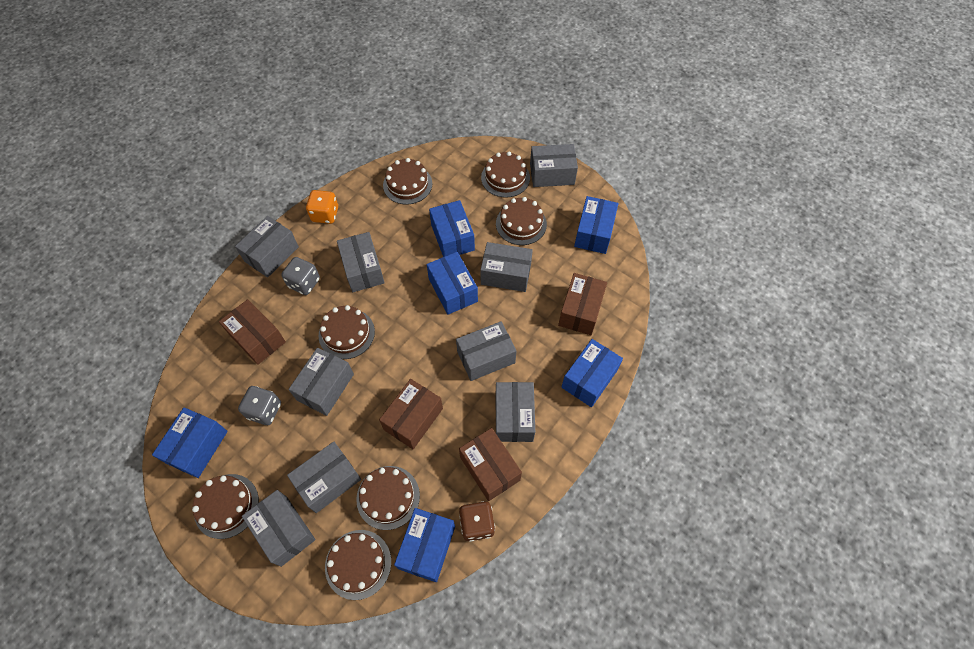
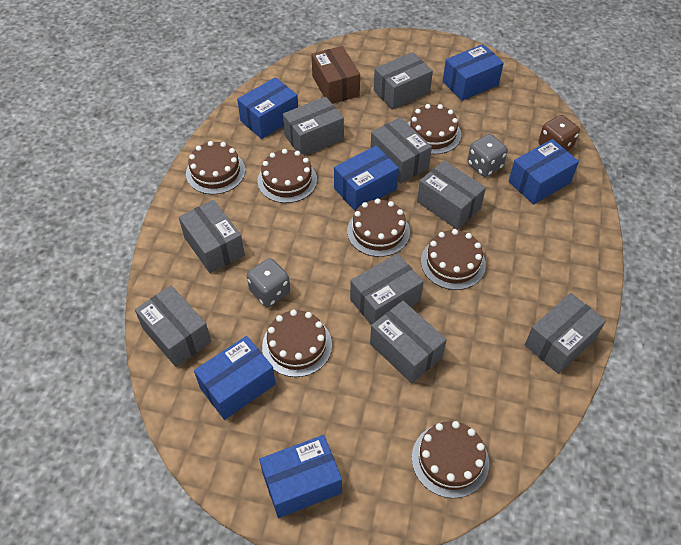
brown box: [219,299,286,365] [379,379,443,449] [459,428,522,501] [558,273,607,335] = 4 -> [311,46,360,104] = 1
orange dice: [306,190,338,224] = 1 -> none = 0

